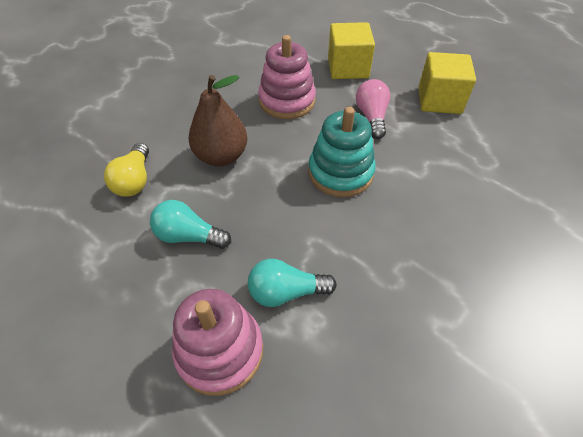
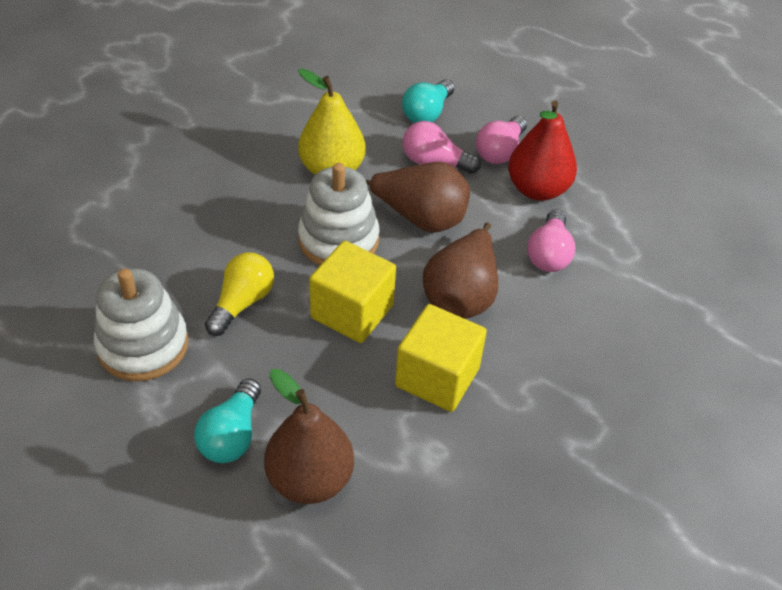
brown pear: [188,75,247,166] = 1 -> [264,369,354,504] [366,162,470,233] [423,222,498,319] = 3
pink light bulb: [356,79,390,139] = 1 -> [403,121,481,174] [476,116,527,164] [527,210,576,272] = 3
pink stacking toy: [172,289,263,396] [258,35,316,119] = 2 -> none = 0
red pear: none = 0 -> [508,100,577,201] = 1
turquoise stacking toy: [308,107,376,197] = 1 -> none = 0
white stacking toy: none = 0 -> [94,268,188,381] [298,163,380,266] = 2
yellow pear: none = 0 -> [298,69,366,175] = 1

